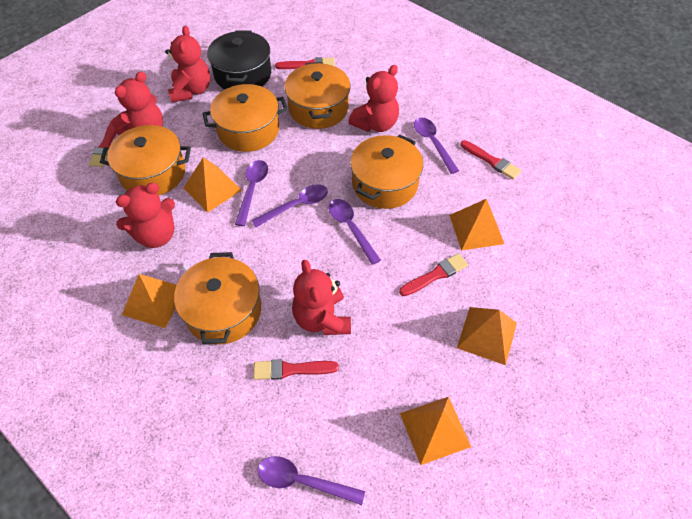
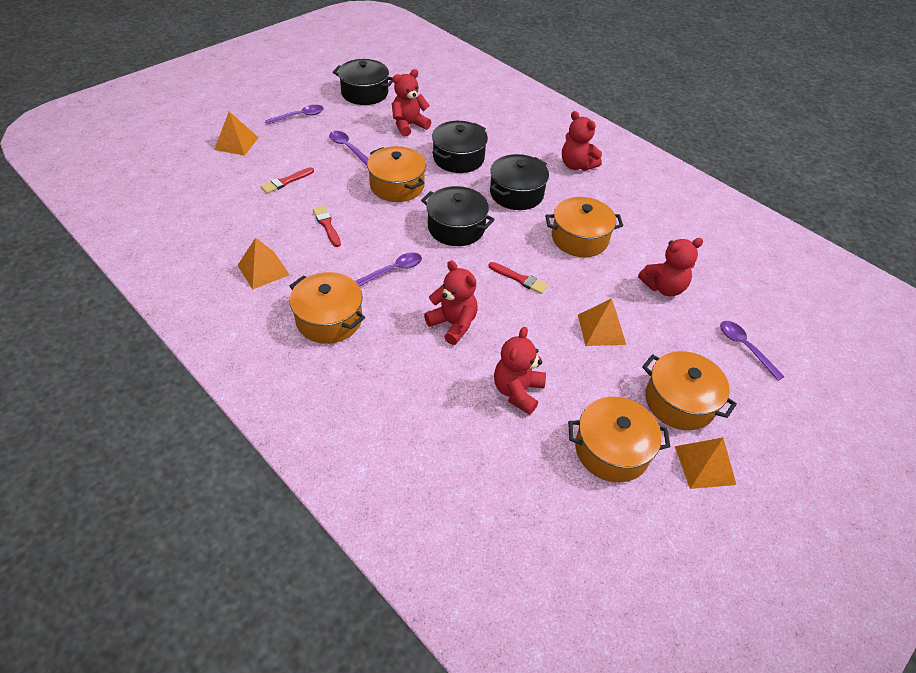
black pot: [207,30,271,90] = 1 -> [333,59,393,105] [421,186,495,246] [432,121,488,173] [490,154,549,210] = 4
orange pyramid: [122,274,177,328] [184,157,242,213] [400,397,471,465] [449,199,504,251] [457,307,517,365] = 5 -> [214,112,259,156] [238,238,290,290] [578,298,626,346] [675,438,736,489] = 4
purple spoon: [235,160,268,226] [251,184,328,227] [258,456,365,505] [328,199,381,265] [414,117,459,174] = 5 -> [265,105,324,125] [329,131,368,165] [355,253,422,287] [720,321,785,381] = 4
red brush: [89,118,116,167] [253,359,339,380] [275,57,335,69] [399,253,468,296] [460,140,521,180] = 5 -> [261,167,314,194] [313,206,341,247] [489,262,548,294] = 3

